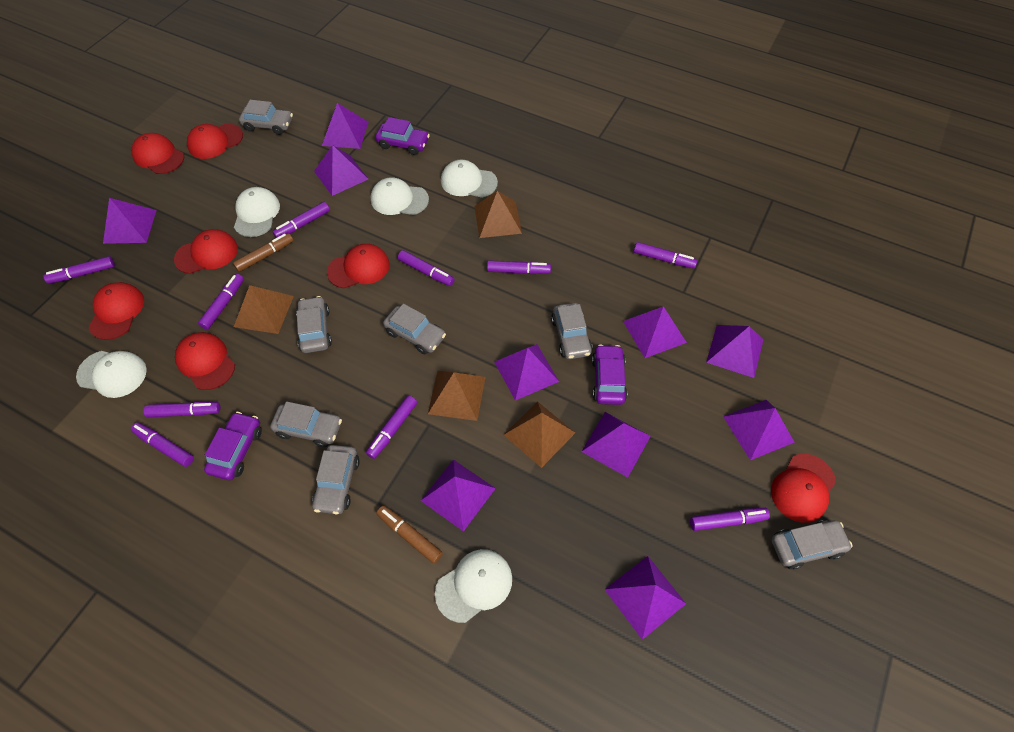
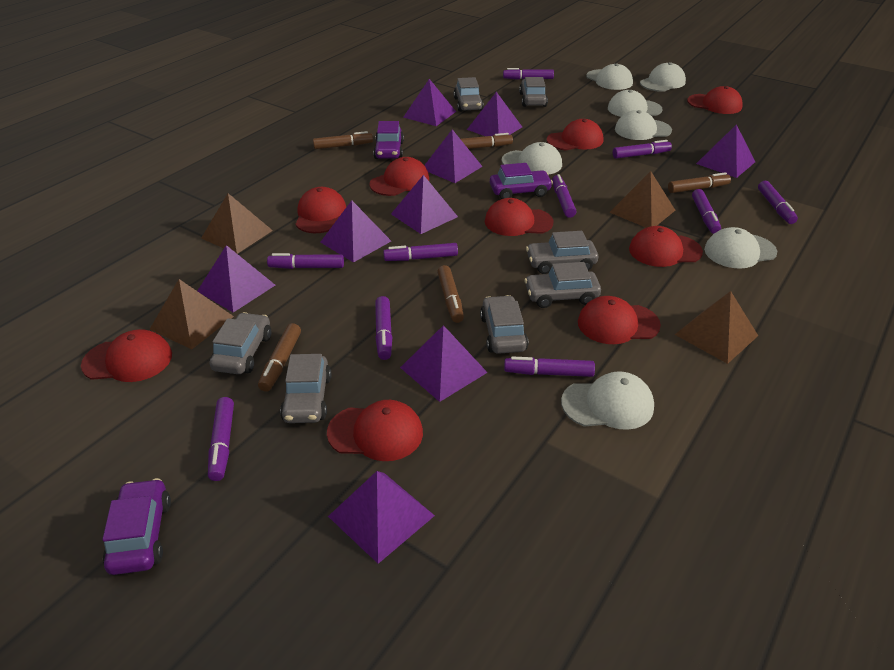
brown marker: [233,233,293,272] [376,505,443,564] = 2 -> [258,323,301,392] [313,131,373,149] [437,265,464,323] [461,133,513,149] [668,172,731,193] = 5
purple pyramid: [103,198,157,244] [314,145,368,196] [322,103,368,149] [421,459,496,532] [494,344,559,401] [581,412,651,477] [604,556,686,640] [623,306,687,358] [706,325,764,378] [723,400,794,460] = 10 -> [197,245,275,312] [320,200,391,263] [328,471,435,564] [391,175,458,234] [400,325,488,402] [403,79,456,126] [424,129,483,183] [467,92,522,136] [696,125,755,178] = 9
red cap: [89,282,144,340] [131,133,184,174] [174,229,238,274] [175,332,235,390] [187,124,243,159] [327,244,390,288] [771,454,836,523] = 7 -> [81,329,172,382] [295,187,346,233] [327,400,423,461] [369,157,429,196] [485,198,554,236] [547,119,603,150] [578,296,661,344] [629,226,703,267] [687,86,743,114] = 9
white cap: [76,351,147,398] [234,187,280,237] [371,177,429,215] [435,549,512,623] [441,159,498,198] = 5 -> [502,142,562,175] [561,371,654,430] [586,63,633,90] [608,90,663,117] [615,110,672,140] [640,62,686,92] [704,227,777,269] = 7

